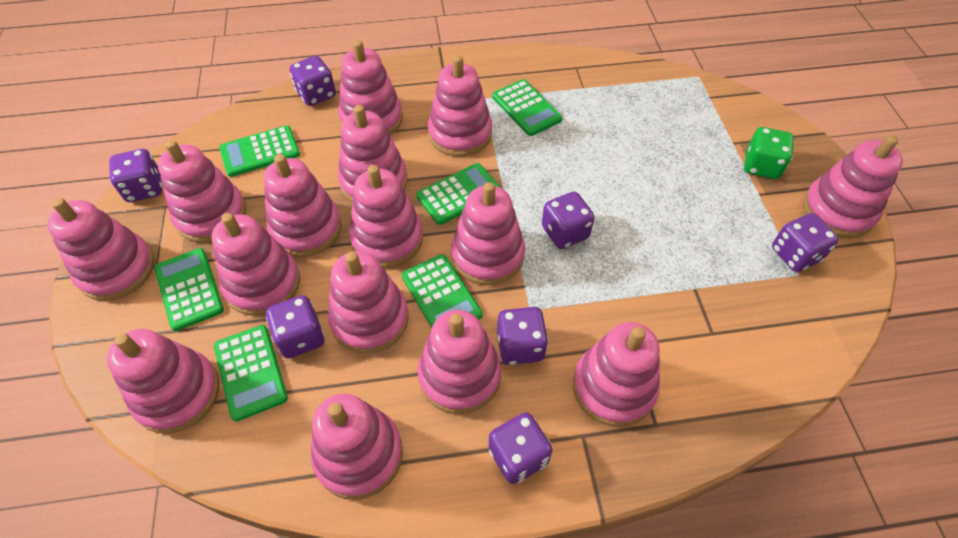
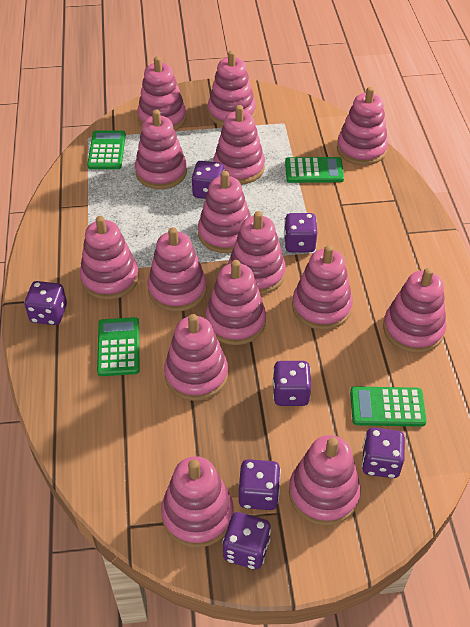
green calculator: [154,248,224,331] [214,325,288,421] [219,125,300,177] [402,254,482,328] [416,163,501,225] [492,79,562,136] = 6 -> [87,130,126,169] [97,317,139,376] [285,157,344,183] [350,386,427,427] = 4
green dice: [744,127,794,179] = 1 -> none = 0

